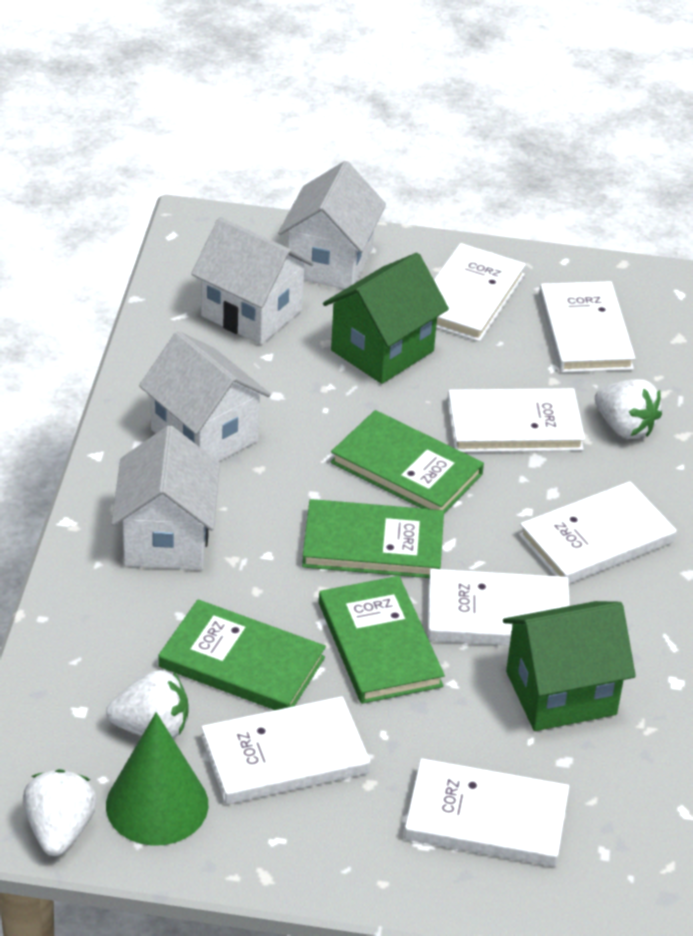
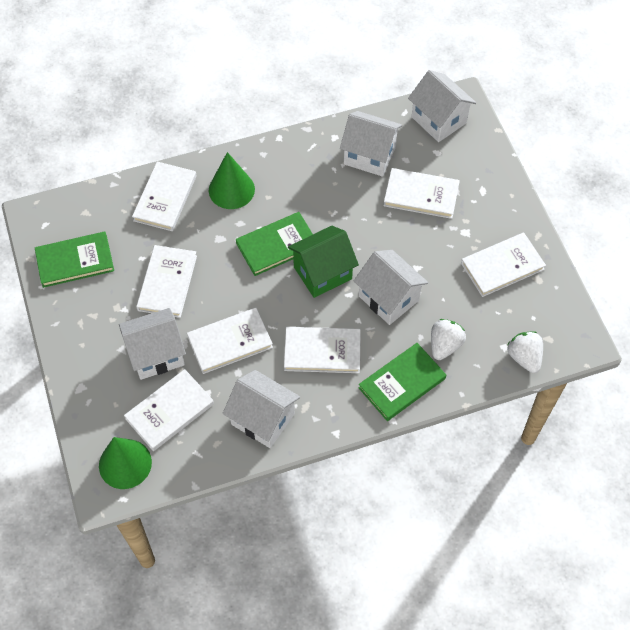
green book: [158,599,326,710] [302,499,444,578] [319,576,445,704] [331,410,484,514] = 4 -> [35,232,114,288] [236,212,313,276] [358,343,446,421] = 3
green cone: [106,712,208,846] = 1 -> [99,437,152,489] [209,152,255,209] = 2
green house: [323,253,449,384] [503,601,636,731] = 2 -> [288,226,359,298] = 1
white house: [111,425,220,570] [139,331,271,462] [191,217,314,345] [278,161,386,289] = 4 -> [119,308,186,380] [223,370,300,448] [340,111,402,177] [354,250,428,325] [408,70,476,142] = 5
white strawberry: [23,769,97,856] [106,670,188,738] [595,379,662,439] = 3 -> [431,319,466,360] [507,331,543,373] = 2

